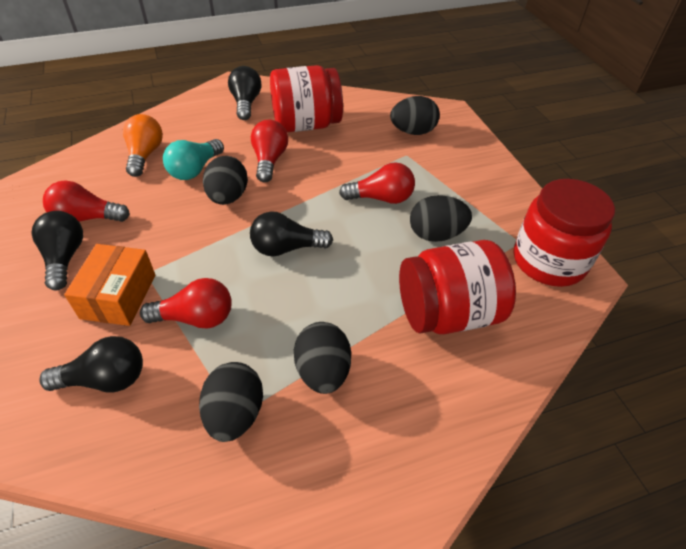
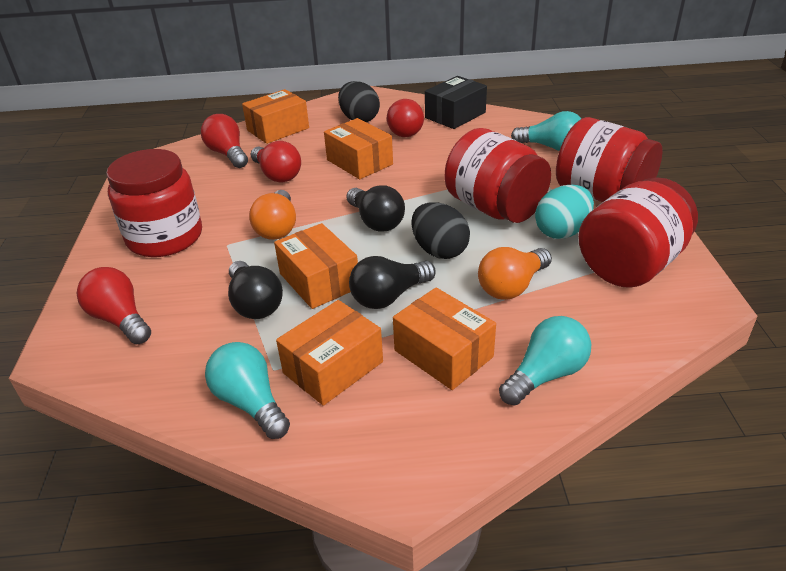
black box: none = 0 -> [425,76,487,129] = 1
black egg: [199,362,263,442] [203,156,248,205] [294,322,351,394] [390,96,440,135] [410,195,472,242] = 5 -> [338,81,380,122] [411,202,470,259] = 2
black light bulb: [32,211,83,290] [39,336,143,392] [228,66,261,120] [250,211,333,256] = 4 -> [228,261,283,319] [346,185,405,232] [349,256,436,309] = 3
orange box: [64,244,155,326] = 1 -> [242,89,309,144] [274,223,358,309] [276,300,383,405] [324,118,393,179] [393,288,496,390] = 5
orange light bulb: [123,114,163,177] = 1 -> [249,190,296,240] [478,247,552,300] = 2
red jar: [270,65,343,132] [399,240,516,334] [514,179,615,287] = 3 -> [106,149,202,257] [445,128,551,223] [556,117,663,202] [578,177,698,288] = 4
turquoise egg: none = 0 -> [535,185,594,239] = 1
turquoise light bulb: [163,139,224,180] = 1 -> [205,342,290,439] [499,316,591,406] [511,111,581,151] = 3

